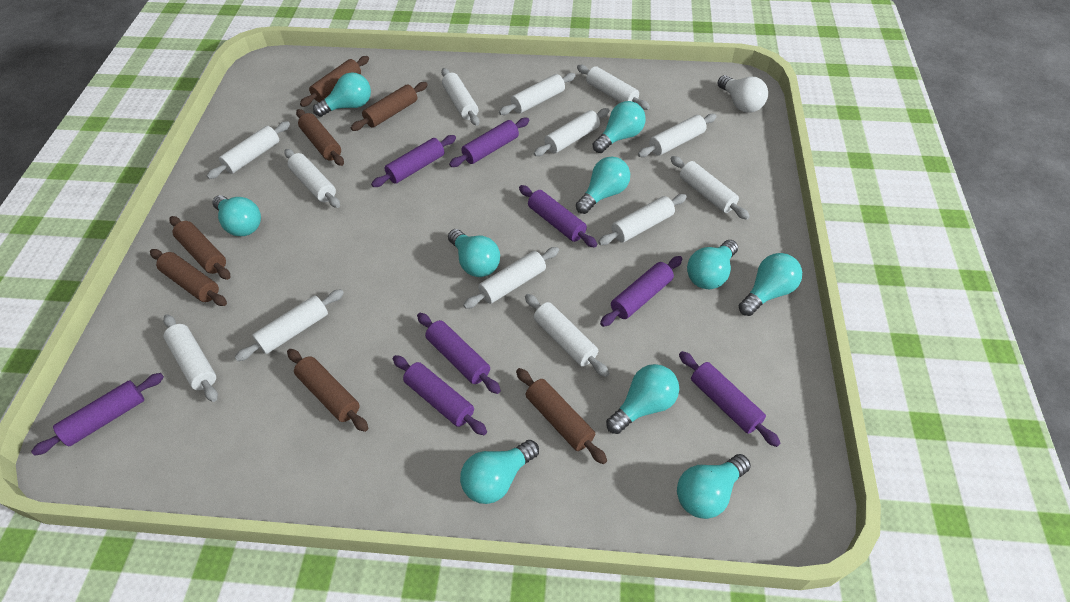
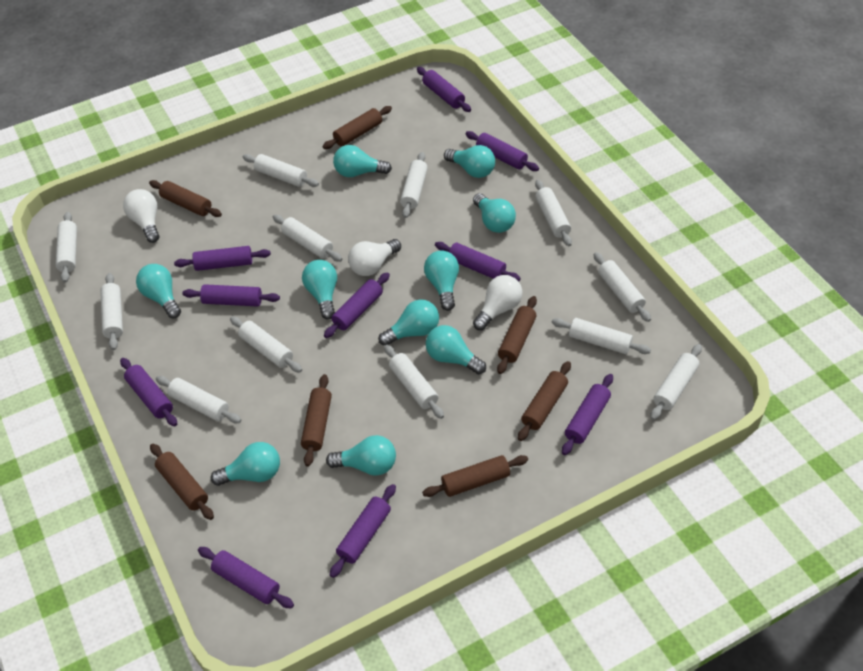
purple rolling pin: [31,373,164,456] [371,135,456,187] [393,355,487,435] [417,313,501,394] [449,118,530,167] [519,185,597,248] [600,256,682,327] [679,351,781,447] = 8 -> [120,358,177,427] [174,246,271,271] [182,284,280,307] [198,547,294,609] [324,272,390,338] [330,484,396,578] [417,67,471,112] [435,242,521,282] [465,131,539,171] [562,374,613,455] = 10
white light bulb: [717,75,768,113] = 1 -> [123,189,159,243] [348,239,401,276] [473,275,522,330] = 3
white rolling pin: [163,314,218,402] [207,121,290,179] [235,289,344,361] [284,149,340,208] [441,68,480,126] [463,247,559,309] [499,73,576,115] [525,294,609,377] [534,108,610,156] [577,65,650,110] [598,194,687,245] [638,114,717,157] [670,156,750,220] = 13 -> [56,212,77,283] [100,273,123,350] [156,376,241,423] [230,316,302,373] [243,154,319,187] [273,215,342,262] [384,345,444,419] [400,152,428,218] [535,180,572,246] [552,318,651,354] [594,252,651,322] [650,344,702,420] = 12

